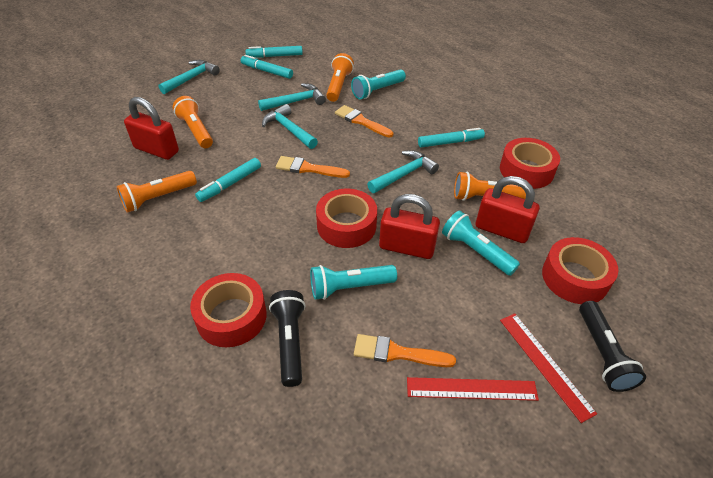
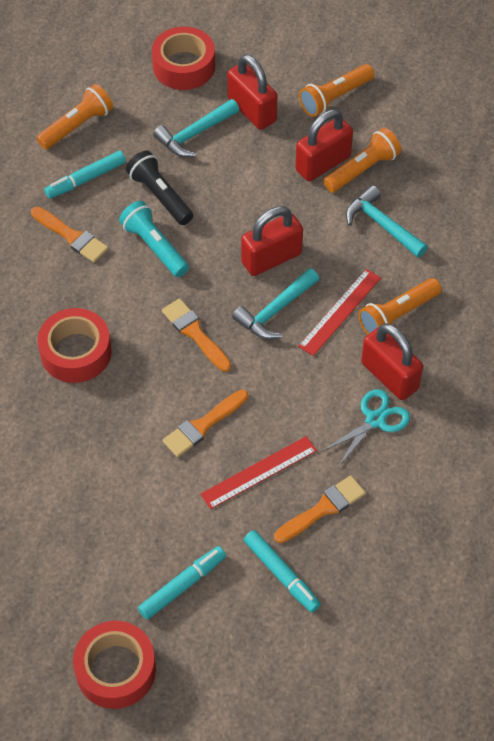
black flashlight: [269,290,305,387] [579,301,646,392] = 2 -> [126,150,193,225] = 1
orange brush: [276,156,350,178] [335,105,393,137] [354,334,456,367] = 3 -> [31,206,108,263] [162,298,231,372] [163,389,248,457] [274,475,366,543] = 4
red padlock: [124,97,179,160] [379,194,440,259] [476,176,540,243] = 3 -> [227,54,277,130] [241,206,303,276] [295,109,353,182] [361,323,423,400] = 4
red tape: [190,273,267,347] [316,188,377,248] [500,138,560,189] [542,237,619,304] = 4 -> [38,308,112,383] [73,621,156,709] [152,27,215,90] = 3
turquoise flashlight: [310,265,397,300] [351,69,406,99] [442,210,520,276] = 3 -> [119,201,189,277] = 1
turquoise hammer: [158,60,219,94] [258,83,326,111] [262,104,318,149] [367,150,439,193] = 4 -> [153,99,239,157] [232,268,319,339] [346,185,428,258] = 3
turquoise marker: [195,158,261,202] [241,55,293,79] [245,46,303,58] [418,128,485,147] = 4 -> [44,151,126,199] [138,546,226,620] [244,530,321,613] = 3
turquoise scissors: none = 0 -> [321,389,410,467] = 1

